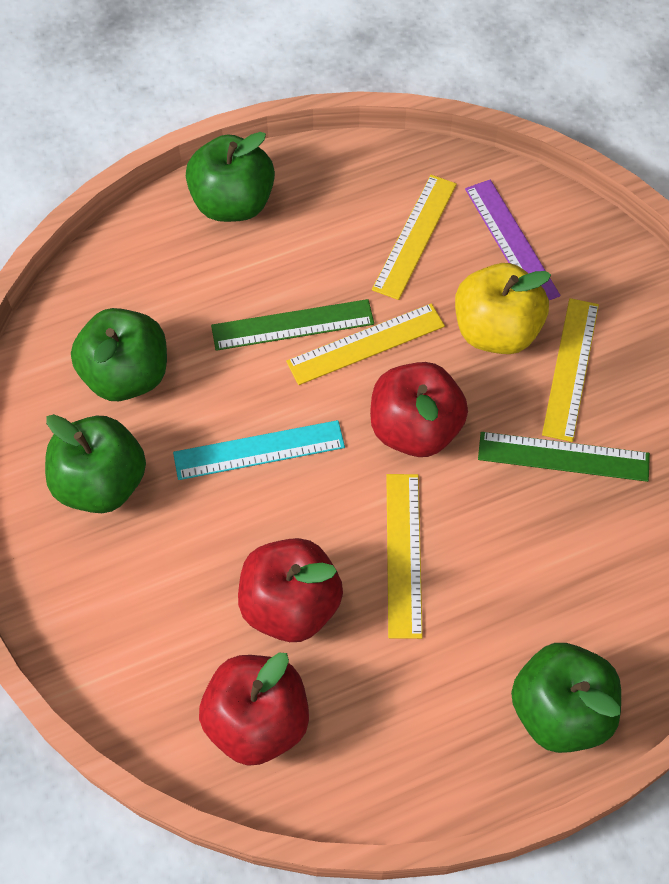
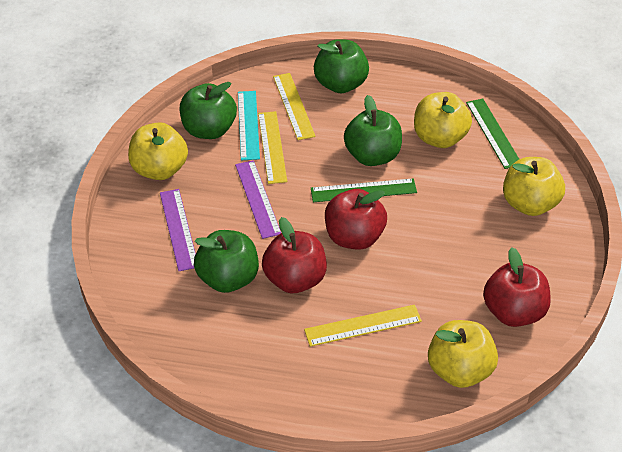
purple ruler: [465,180,560,300] = 1 -> [160,189,196,271] [235,160,281,239] = 2
yellow apple: [455,263,551,354] = 1 -> [128,122,188,180] [414,92,472,148] [428,320,498,388] [503,157,565,216] = 4
yellow ruler: [286,303,445,385] [372,175,457,300] [386,474,423,639] [542,298,599,442] = 4 -> [258,111,287,184] [273,73,316,140] [304,305,422,347] = 3

